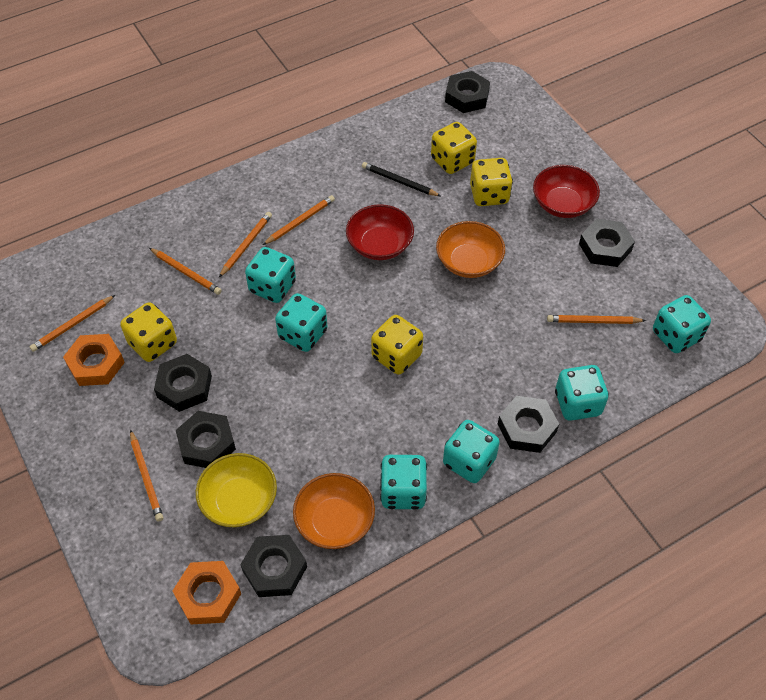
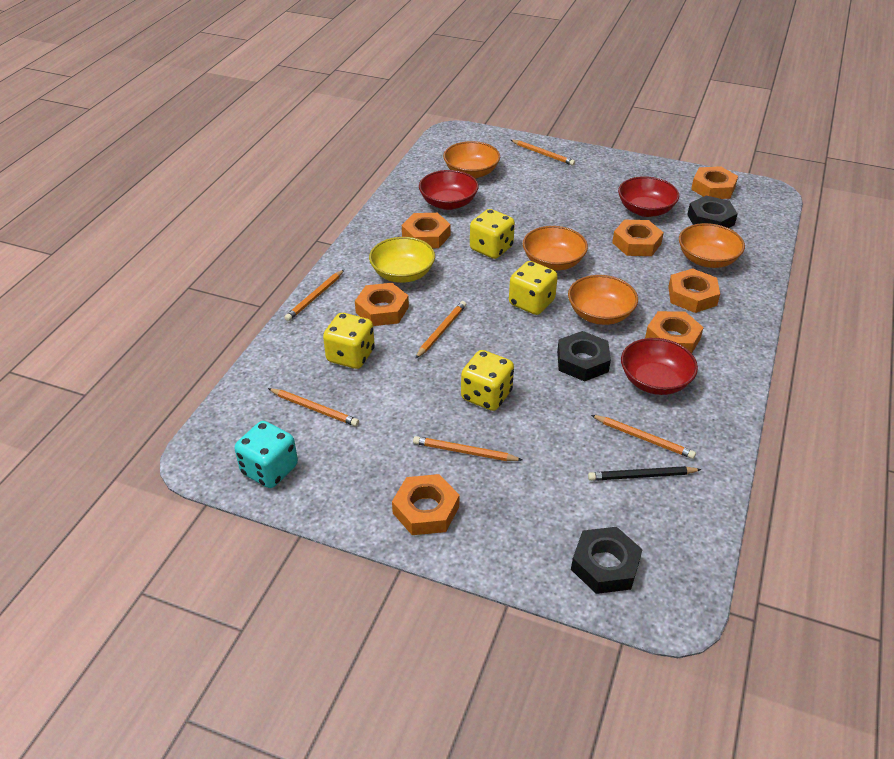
black nut: [154,354,212,412] [176,411,236,468] [240,535,307,597] [445,71,490,113] [498,396,559,453] [579,219,635,267] = 6 -> [557,331,611,381] [571,527,643,594] [687,196,738,228] = 3
orange bowl: [293,473,375,549] [436,221,505,278] = 2 -> [443,141,500,179] [523,226,588,271] [568,275,638,325] [679,223,745,268] = 4
orange nut: [63,334,125,386] [173,561,241,624] = 2 -> [355,283,409,326] [392,474,459,535] [402,213,450,248] [612,220,664,256] [645,311,704,353] [668,268,720,313] [691,166,738,199] = 7
red bowl: [346,204,414,260] [533,165,600,218] = 2 -> [419,170,478,210] [618,176,679,217] [621,338,698,395] = 3
turquoise dice: [245,247,296,303] [275,293,328,352] [380,455,427,510] [443,420,500,483] [555,365,609,421] [653,295,711,353] = 6 -> [235,421,298,488] = 1

